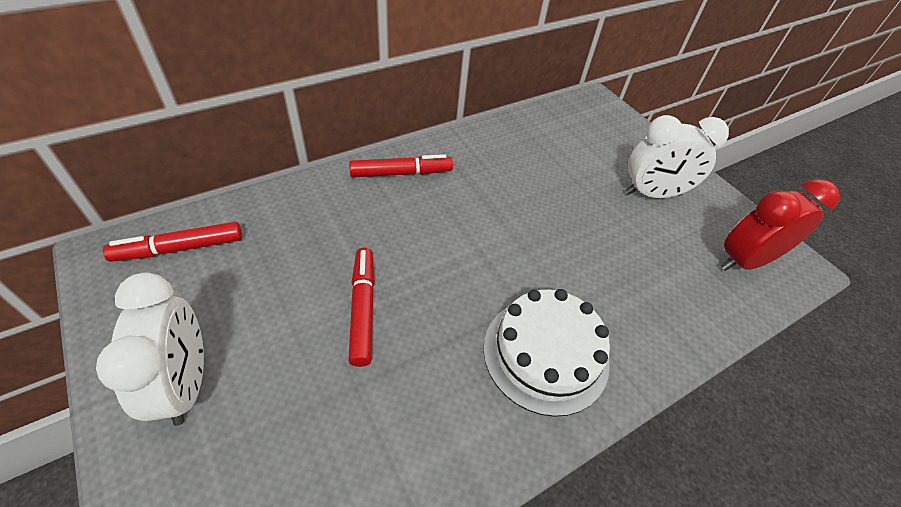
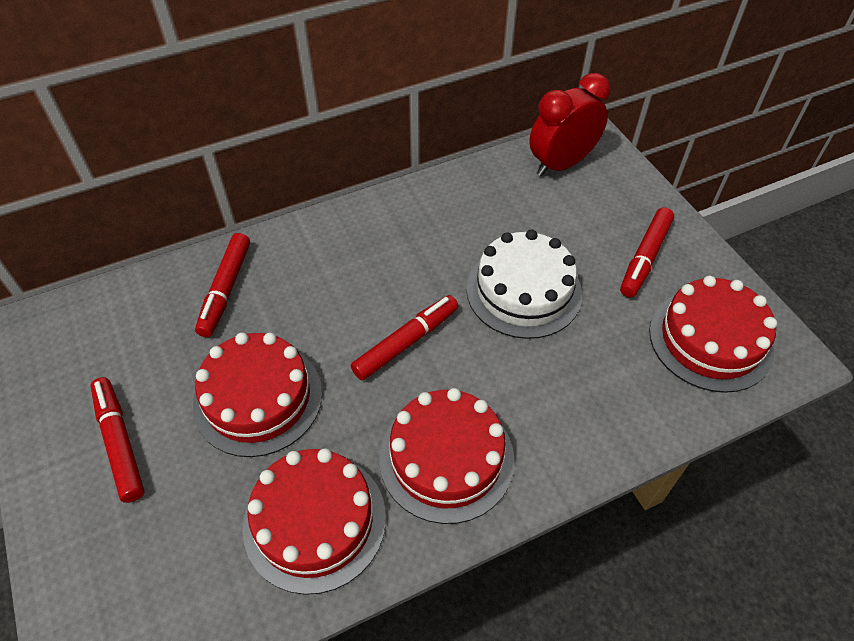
red cake: none = 0 -> [193,332,322,457] [242,448,386,595] [379,388,515,524] [649,276,777,393] = 4
red marker: [103,222,242,262] [348,248,375,367] [349,154,453,177] = 3 -> [91,377,145,503] [195,233,250,337] [351,295,458,380] [620,207,674,297] = 4
white clock: [96,272,204,426] [626,115,729,198] = 2 -> none = 0

